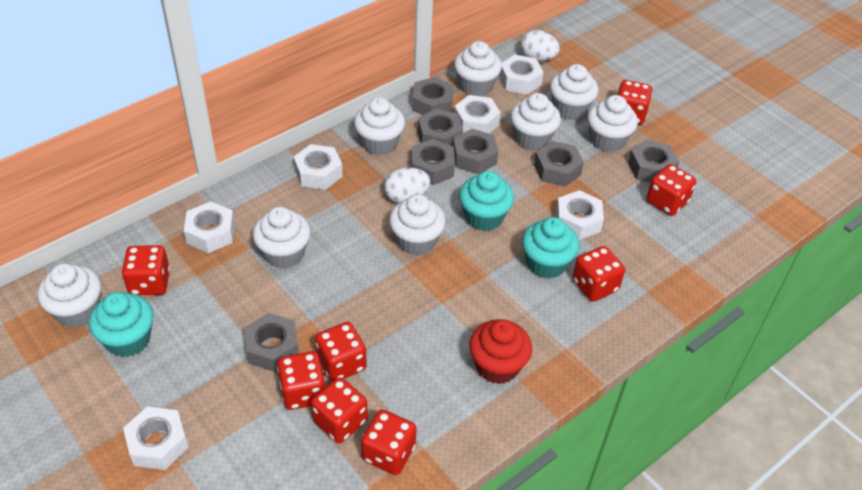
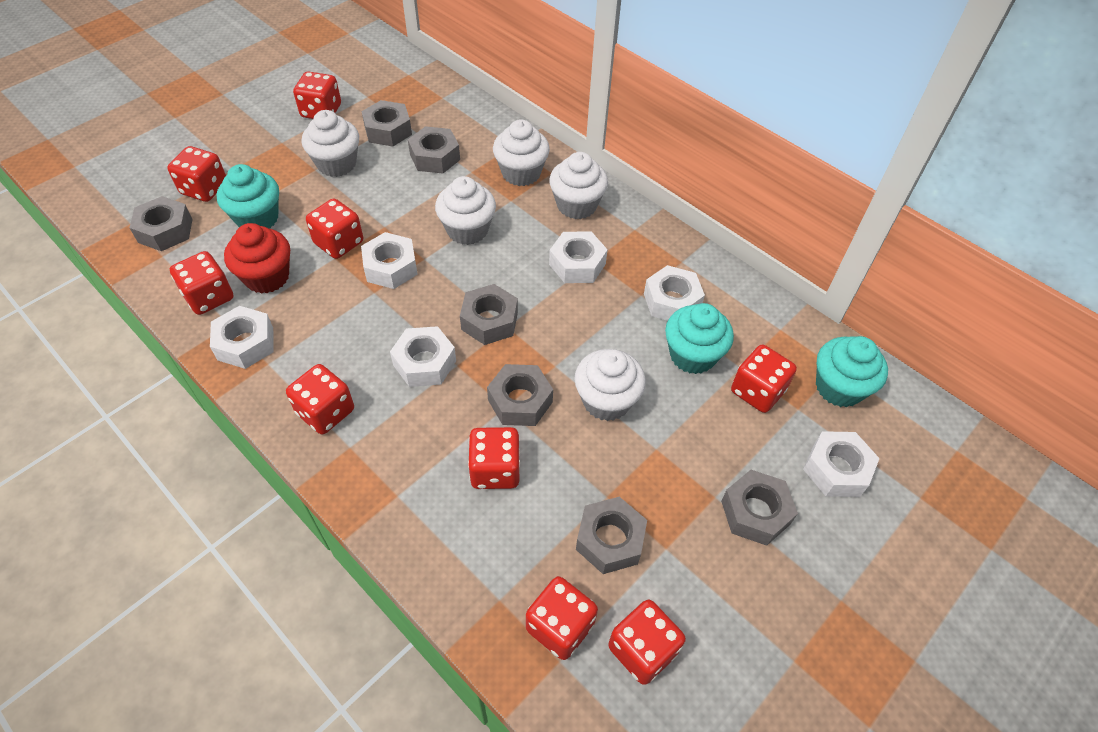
red dice: [122,245,170,295] [277,351,325,410] [311,377,368,443] [315,322,367,382] [361,410,417,475] [572,246,625,302] [618,80,652,125] [646,164,696,216] = 8 -> [167,146,226,202] [170,251,234,315] [286,364,354,434] [293,71,341,119] [306,198,363,259] [468,427,520,489] [526,576,598,660] [608,600,686,685] [731,345,797,413] = 9
white cupcake: [37,263,101,328] [253,207,311,269] [354,97,405,155] [389,194,446,256] [454,41,502,96] [510,93,561,150] [550,64,599,120] [587,95,638,152] = 8 -> [302,110,359,177] [435,176,496,245] [493,119,550,186] [549,152,608,219] [574,349,646,421] = 5
white egg: [384,167,430,203] [520,30,560,61] = 2 -> none = 0

